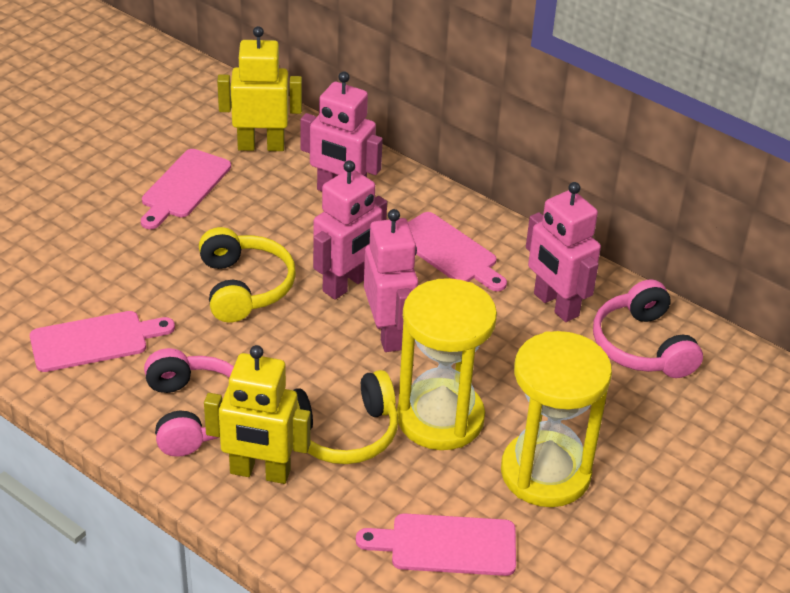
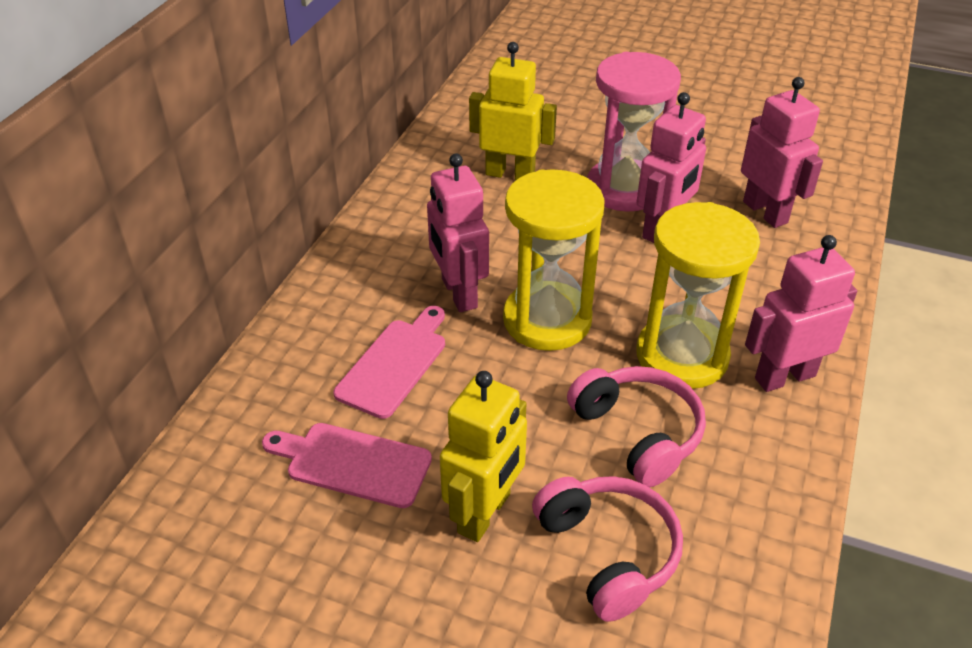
pink cutting board: [30,311,175,372] [141,149,231,229] [356,513,516,576] [408,212,507,291] = 4 -> [262,423,432,508] [333,306,445,419] = 2
pink hourglass: none = 0 -> [587,52,681,212] = 1
yellow headphones: [199,227,296,323] [293,370,398,464] = 2 -> none = 0

